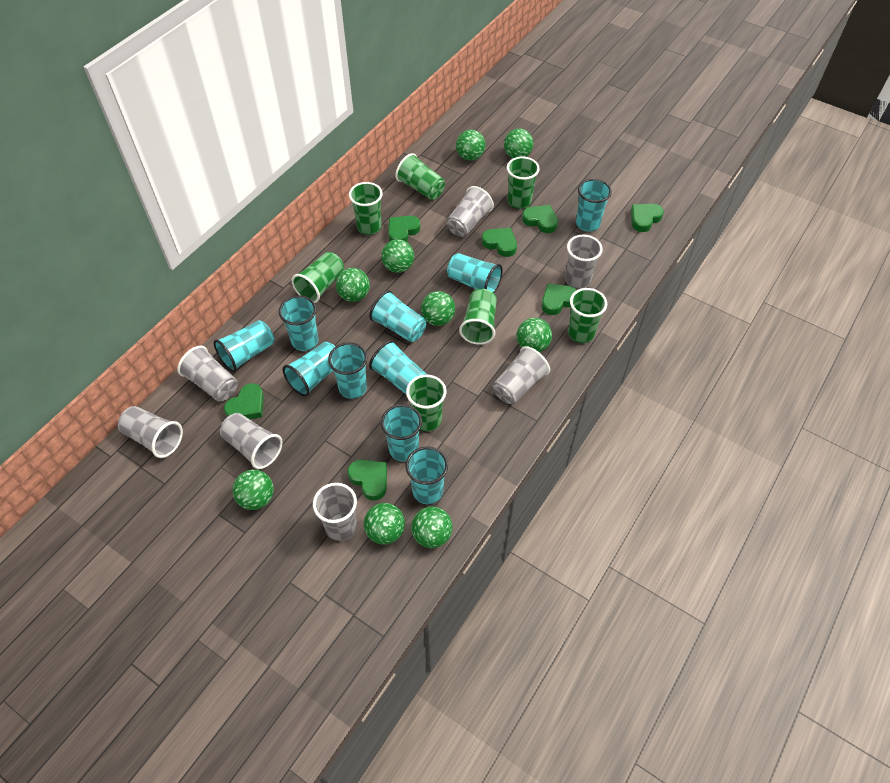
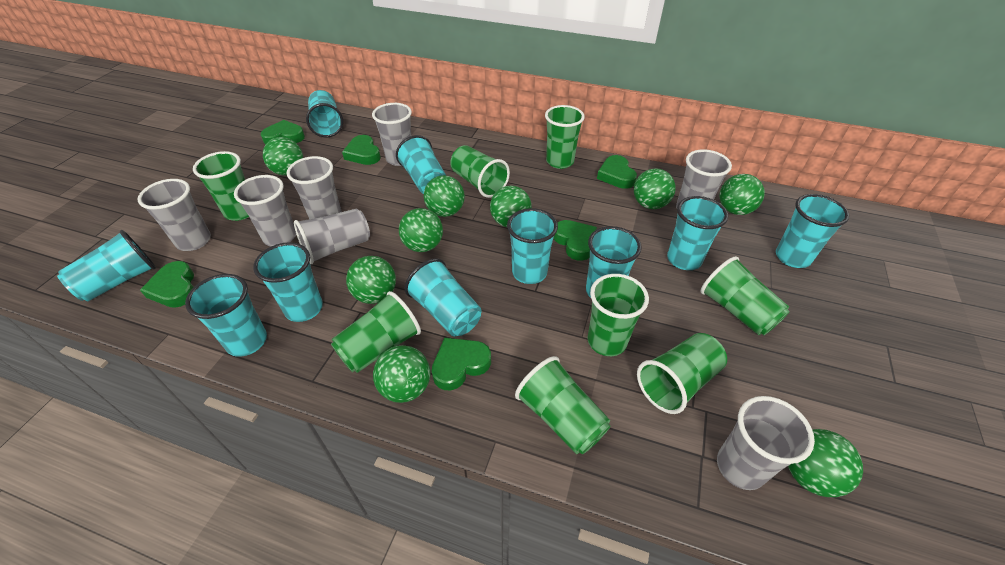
green cup: [291,252,344,303] [349,182,383,235] [395,153,445,200] [406,375,446,431] [459,289,497,345] [507,157,540,209] [568,288,607,343] = 7 -> [193,151,249,221] [331,291,421,373] [450,145,510,198] [515,356,610,454] [545,105,585,169] [587,274,649,356] [637,333,727,414] [701,256,790,335] = 8
green heart: [224,383,264,419] [348,460,387,501] [388,216,420,242] [482,228,517,257] [522,205,558,233] [542,283,577,315] [631,204,664,232] = 7 -> [140,261,194,308] [261,120,305,144] [342,135,381,165] [432,338,491,390] [554,220,597,261] [597,155,637,189] = 6

